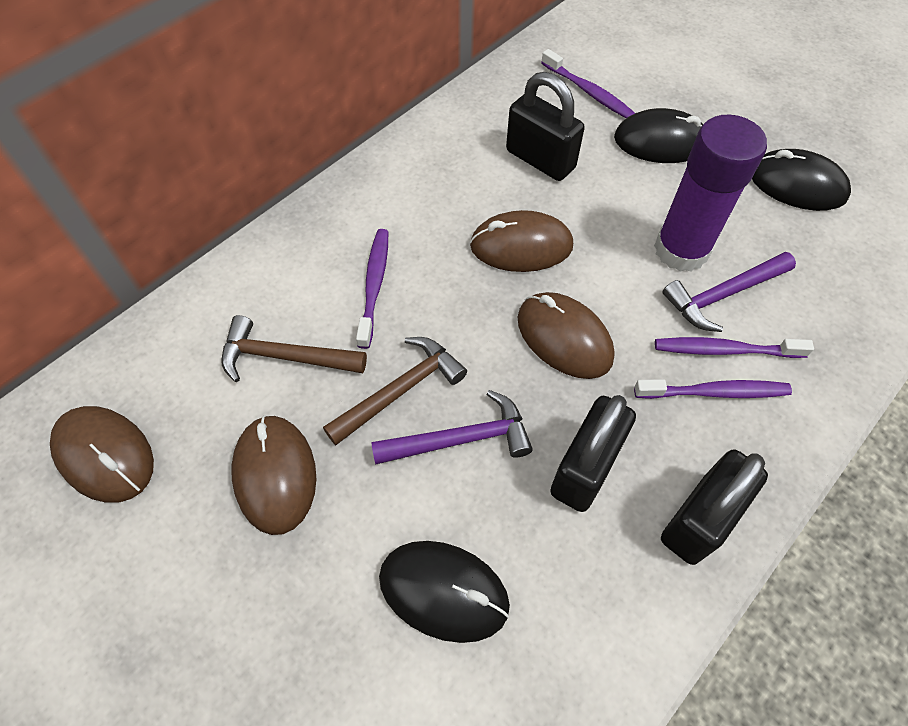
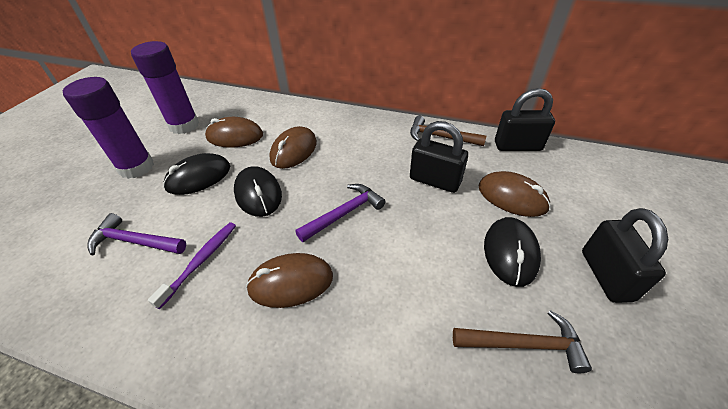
purple glue stick: [654,115,767,272] = 1 -> [63,77,154,179] [131,41,199,134] = 2
purple toothbrush: [356,229,388,349] [541,49,635,118] [634,379,792,399] [655,337,814,358] = 4 -> [148,222,236,309] = 1

